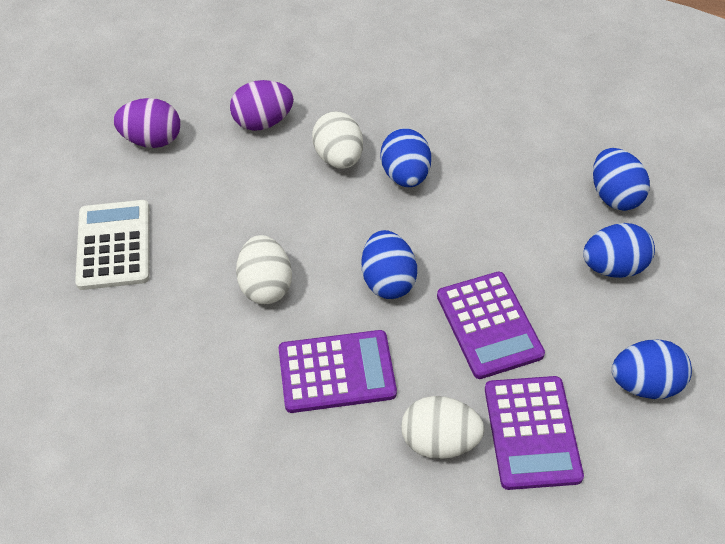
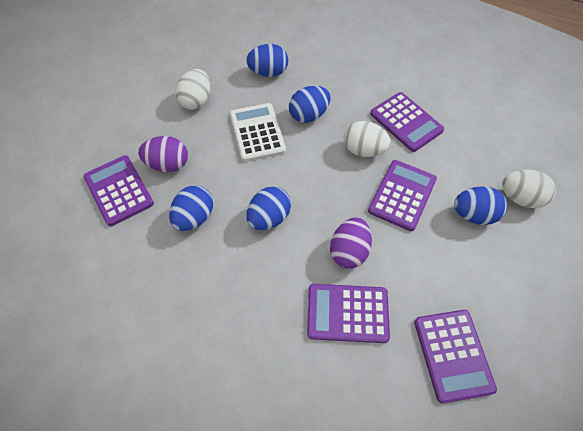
purple calculator: [279,330,397,413] [437,272,545,379] [485,376,584,490] = 3 -> [83,155,154,226] [307,284,390,343] [368,160,437,231] [370,92,444,152] [414,310,497,403] = 5

